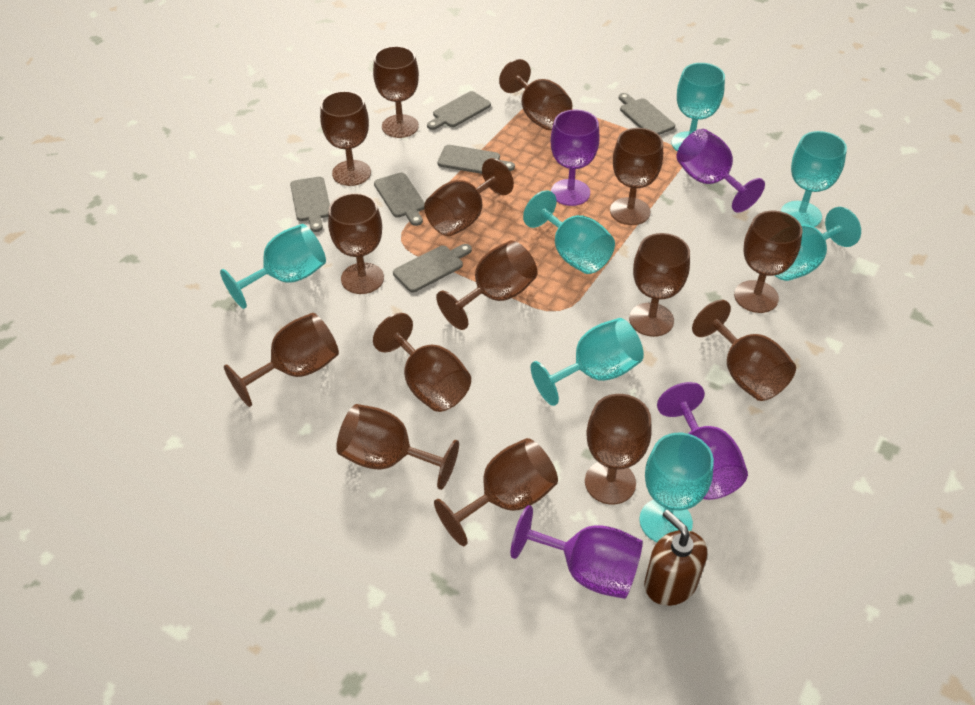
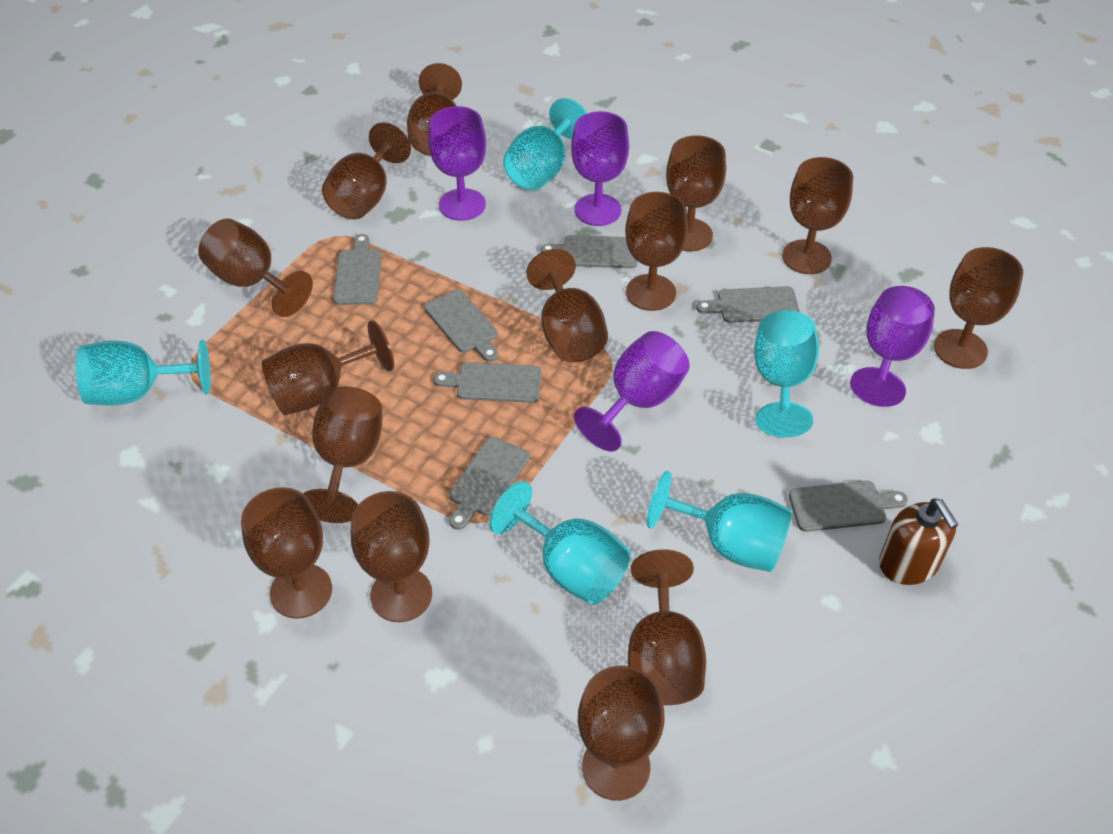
brown goblet: [224,313,339,407] [320,91,371,186] [328,193,384,294] [336,404,459,490] [373,46,419,138] [373,313,471,412] [424,158,514,236] [434,438,558,546] [436,240,537,330] [499,59,572,130] [585,394,652,504] [610,128,663,225] [629,233,690,337] [692,300,796,401] [734,211,802,313] = 15 -> [198,219,313,317] [241,487,332,618] [262,320,394,415] [303,386,382,523] [322,122,411,219] [351,491,432,622] [407,63,462,156] [526,249,608,362] [578,666,665,801] [625,192,688,311] [628,549,706,705] [666,135,726,251] [782,157,853,274] [934,247,1023,369] = 14
grey cutting board: [290,177,330,232] [374,173,425,226] [393,244,472,292] [427,91,491,130] [437,145,515,174] [619,93,675,135] = 6 -> [333,234,382,305] [424,289,498,362] [433,362,541,403] [449,437,530,530] [541,235,638,268] [696,286,800,323] [789,481,908,532] = 7
turquoise goblet: [220,224,326,309] [523,190,615,274] [531,318,644,406] [639,433,714,542] [671,63,725,151] [774,207,861,281] [781,131,847,227] = 7 -> [76,340,211,406] [489,481,631,604] [503,98,587,190] [647,471,792,572] [754,310,819,438] = 5

